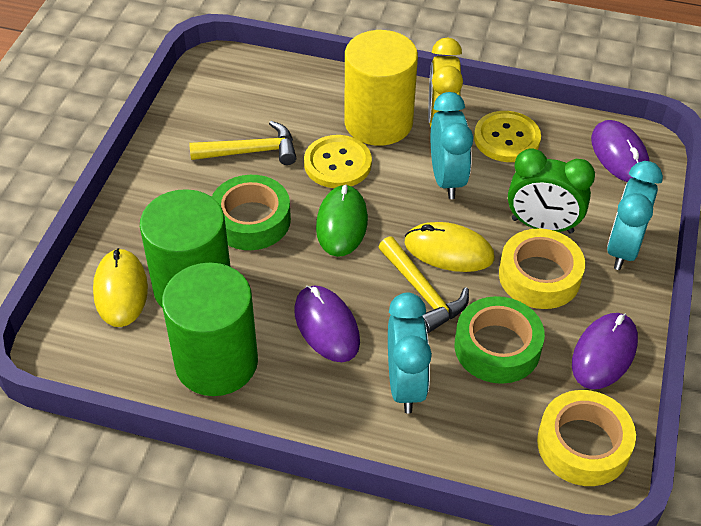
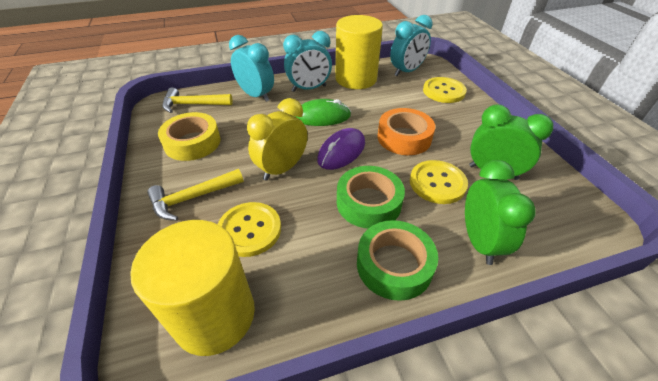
green clock: [508,148,595,234] = 1 -> [465,160,536,265] [469,105,553,180] = 2
green cylinder: [140,189,230,307] [162,263,258,396] = 2 -> none = 0
orange tape: none = 0 -> [377,108,435,155] = 1
purple mouse: [294,285,360,362] [572,313,638,389] [591,120,649,182] = 3 -> [317,128,365,170] = 1
yellow button: [304,135,372,188] [474,111,541,162] = 2 -> [218,202,281,257] [410,160,468,204] [423,77,467,103] = 3
yellow cylinder: [344,30,418,146] = 1 -> [130,220,255,356] [335,15,383,89] = 2
yellow mouse: [93,248,148,327] [405,222,494,272] = 2 -> none = 0
yellow tape: [499,228,585,309] [537,390,636,486] = 2 -> [158,112,220,161] = 1

